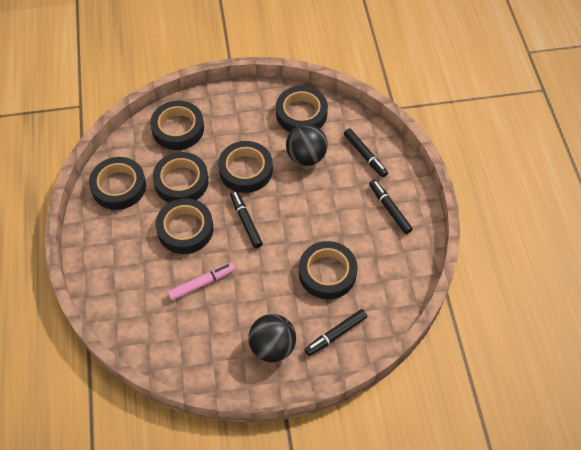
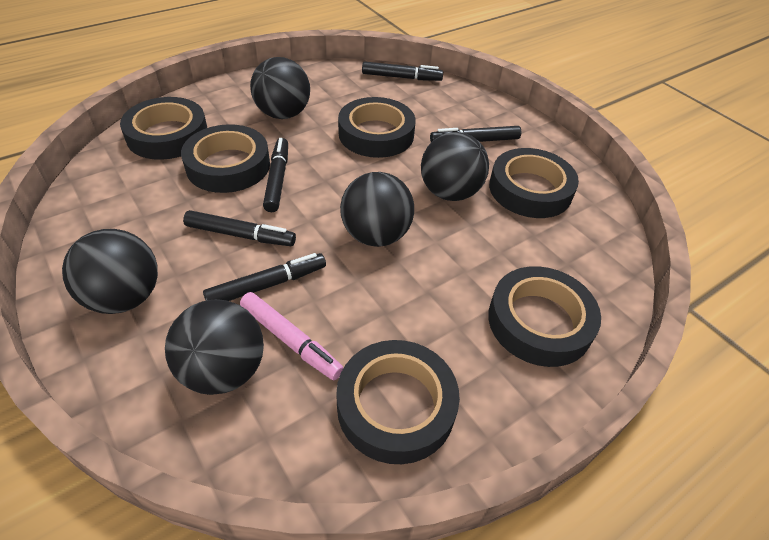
black ball: [248,314,296,362] [286,124,328,166] = 2 -> [62,229,158,314] [165,299,264,395] [250,57,310,119] [340,172,414,247] [421,132,489,201] = 5
black marker: [230,190,263,248] [304,309,367,356] [344,128,388,177] [369,180,413,234] = 4 -> [183,210,296,246] [203,253,326,301] [263,138,288,212] [362,62,443,81] [430,126,521,142] = 5
black tape: [89,157,146,210] [150,101,204,150] [153,152,209,203] [156,198,213,254] [218,141,273,193] [276,86,328,132] [299,241,358,299] = 7 -> [120,97,207,160] [181,124,270,193] [336,340,460,464] [338,97,416,158] [488,266,601,367] [489,148,579,218] = 6

